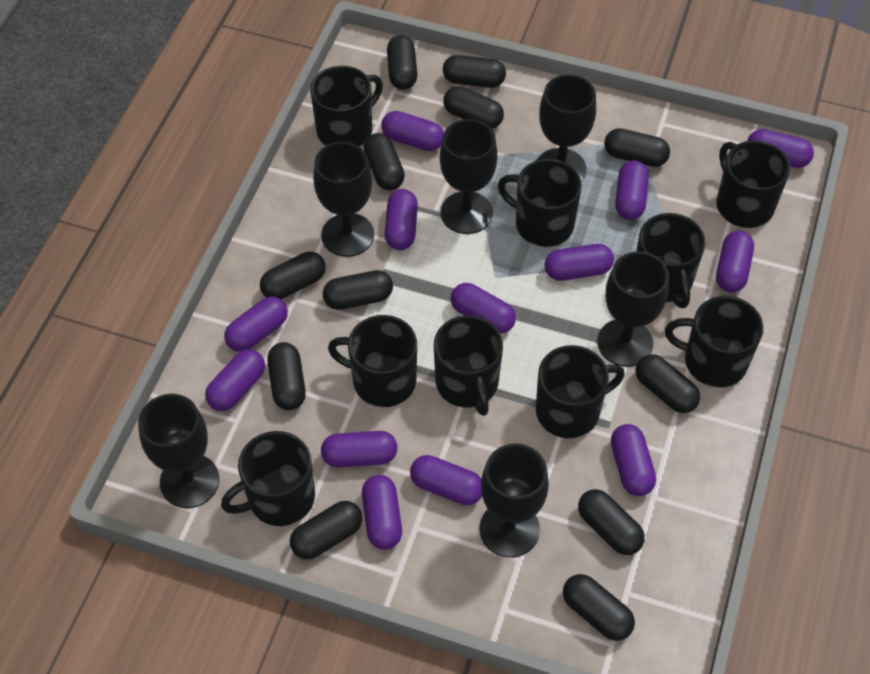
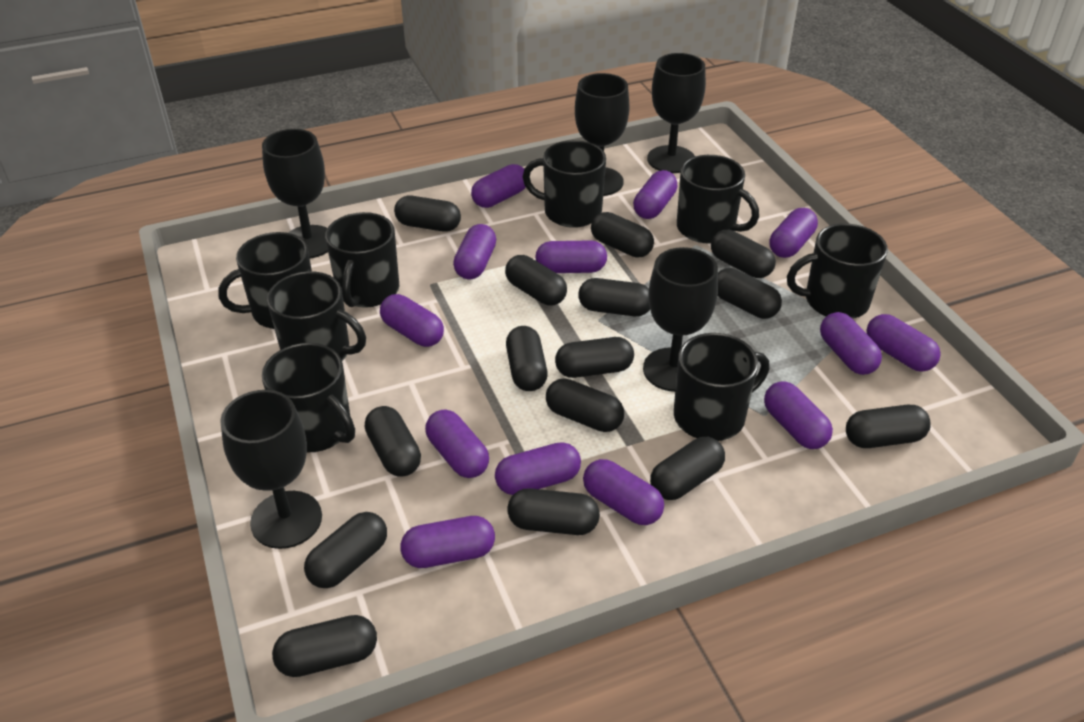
black capsule: [260,252,326,299] [267,342,306,410] [290,501,363,559] [323,270,393,310] [363,133,405,190] [387,35,417,90] [443,55,506,88] [443,86,504,129] [563,574,635,641] [578,489,645,555] [604,128,670,167] [635,354,700,413] = 12 -> [272,615,377,677] [304,512,387,588] [365,406,421,477] [394,196,461,232] [505,255,567,305] [506,326,548,391] [508,488,600,535] [546,378,624,432] [555,337,634,378] [578,278,650,316] [591,212,654,258] [650,437,725,500] [711,230,776,278] [718,268,782,319] [846,405,931,448] = 15
black goblet: [138,394,219,508] [313,142,374,257] [440,119,498,234] [479,444,549,558] [537,74,596,182] [597,251,669,367] = 6 -> [220,390,322,549] [262,129,328,259] [575,73,630,196] [643,247,718,392] [647,53,706,173] = 5
black mug: [221,431,315,526] [310,66,383,147] [328,315,417,407] [434,315,503,416] [498,159,582,247] [536,345,625,438] [637,213,705,308] [665,296,763,388] [716,140,790,228] = 9 -> [218,232,312,329] [262,343,355,453] [267,271,366,361] [325,212,399,308] [523,140,606,228] [674,333,769,441] [677,155,759,243] [787,223,888,319] = 8

